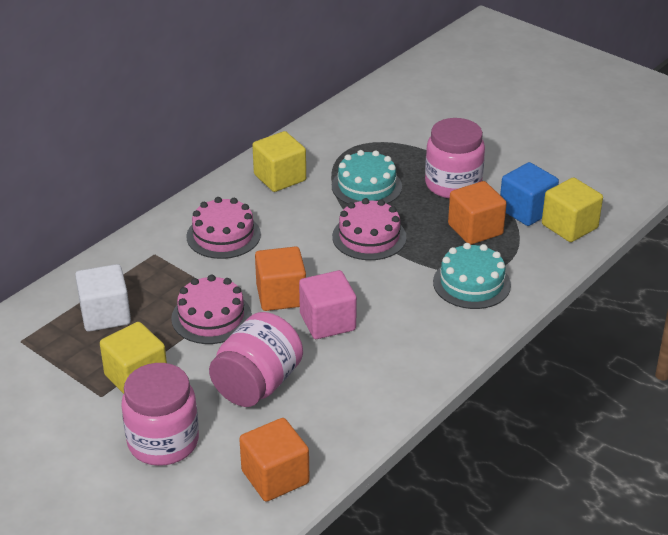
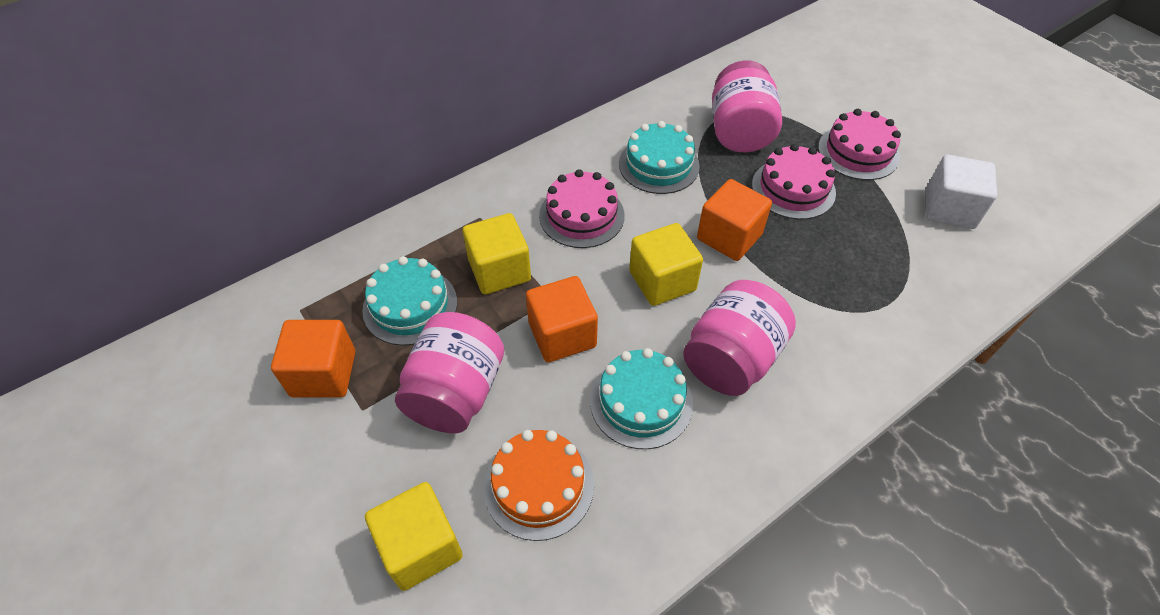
blue cube: [500,162,559,226] = 1 -> none = 0
orange cake: none = 0 -> [483,430,594,541] = 1
pink cube: [299,270,357,339] = 1 -> none = 0
turquoise cake: [332,150,402,204] [433,243,511,309] = 2 -> [362,256,457,346] [590,348,693,449] [619,121,700,194] = 3

